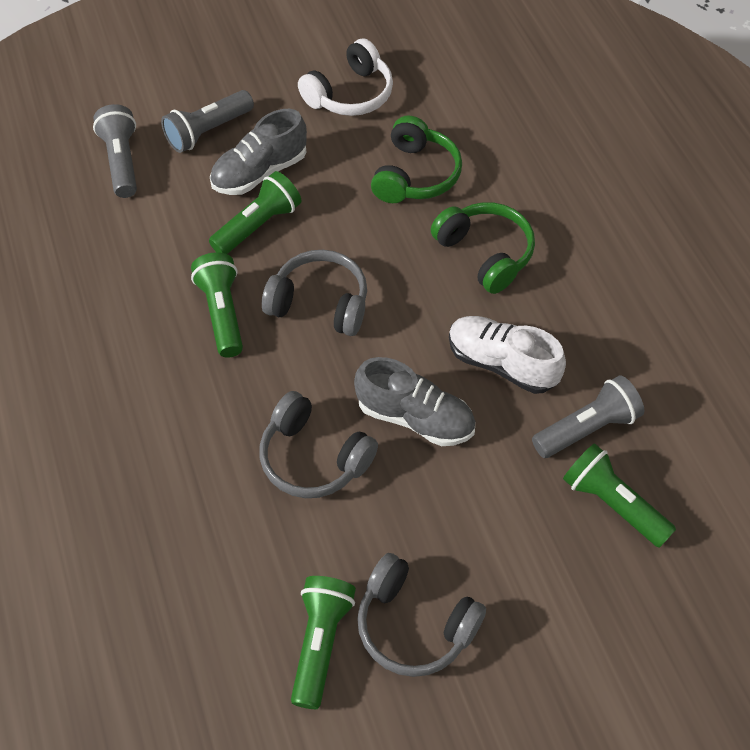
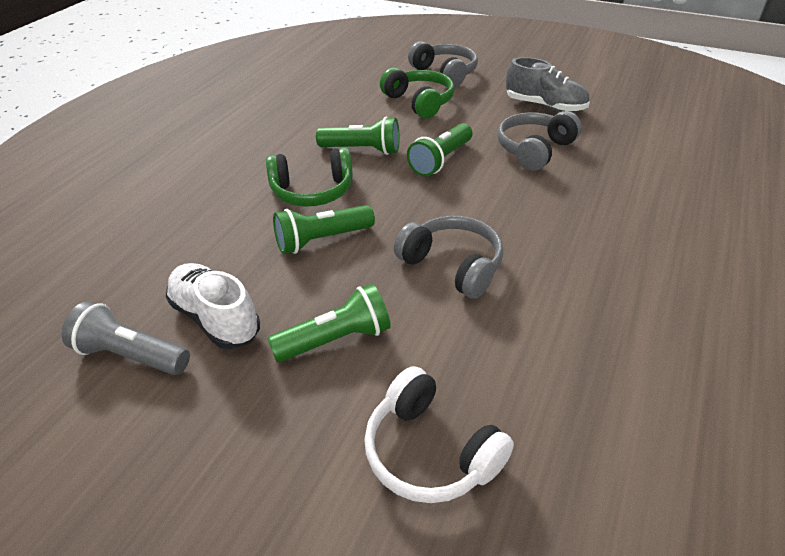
grey flashlight: [93,104,137,198] [161,90,254,153] [532,375,644,458] = 3 -> [62,301,190,375] = 1
grey shoe: [210,109,307,195] [354,357,475,446] = 2 -> [506,57,590,112] = 1

